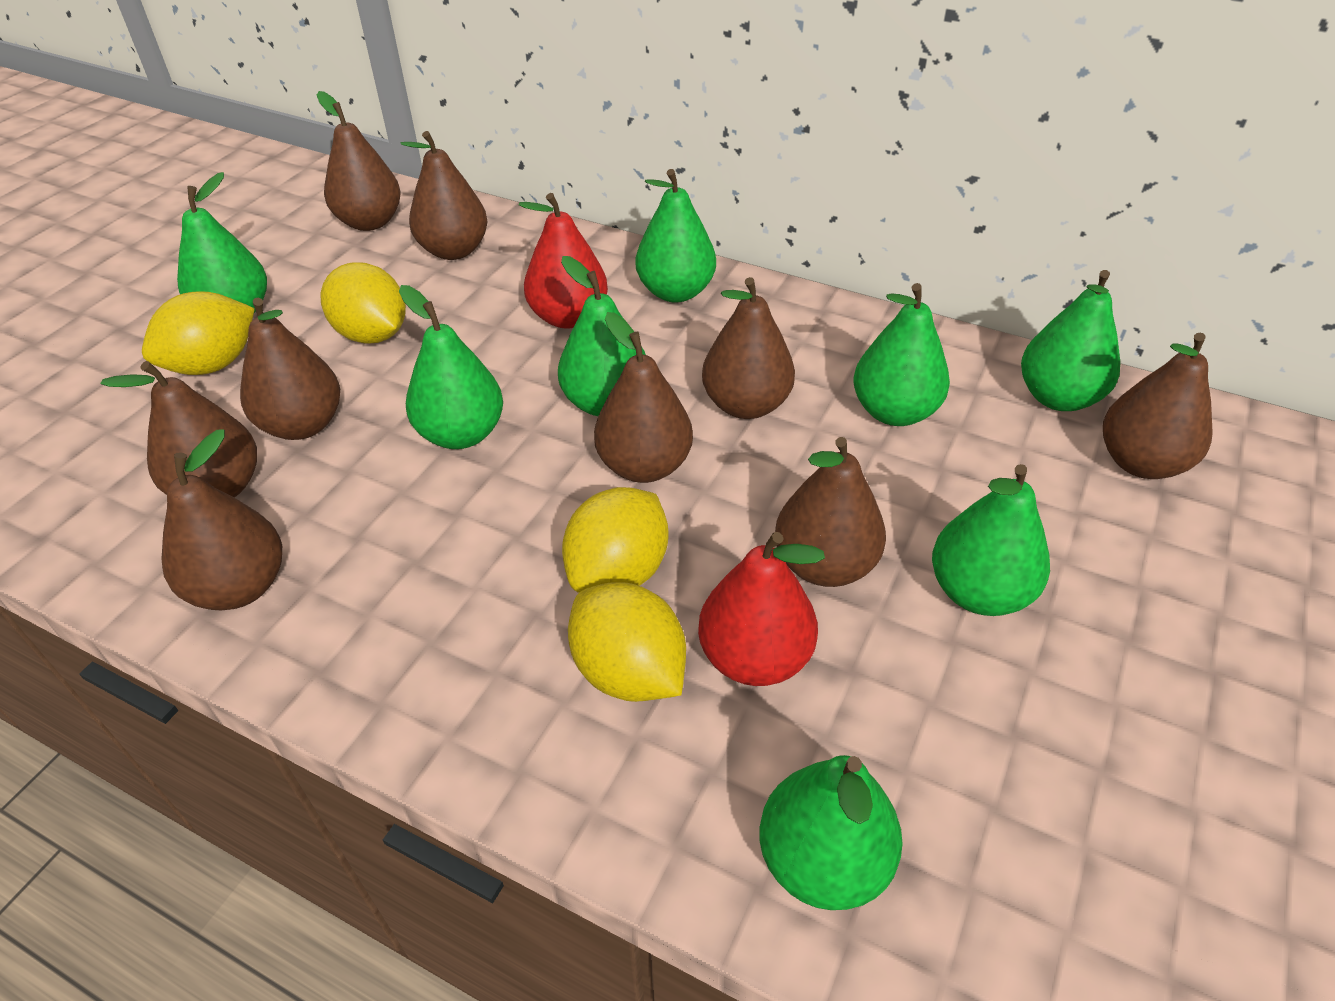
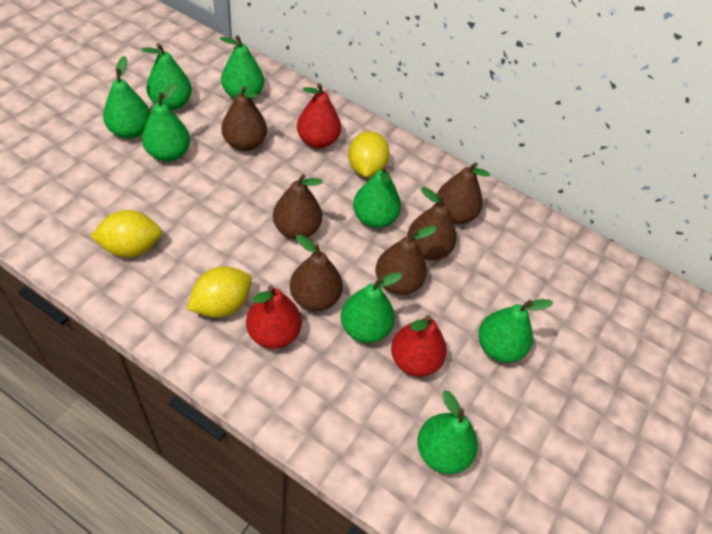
brown pear: [101,361,257,498] [162,429,282,610] [240,298,340,440] [317,91,401,231] [400,131,488,260] [594,312,693,483] [702,277,795,419] [775,437,886,587] [1103,333,1213,479] = 9 -> [221,86,267,151] [273,174,323,239] [290,234,343,311] [376,226,437,295] [407,187,457,260] [437,162,490,224] = 6
red pear: [519,193,608,329] [698,532,825,686] = 2 -> [246,285,302,349] [297,83,341,148] [391,315,447,377] = 3
yellow lemon: [142,291,255,375] [321,262,406,344] [562,487,668,593] [568,582,686,702] = 4 -> [90,210,162,257] [187,266,252,318] [348,131,390,177] = 3

